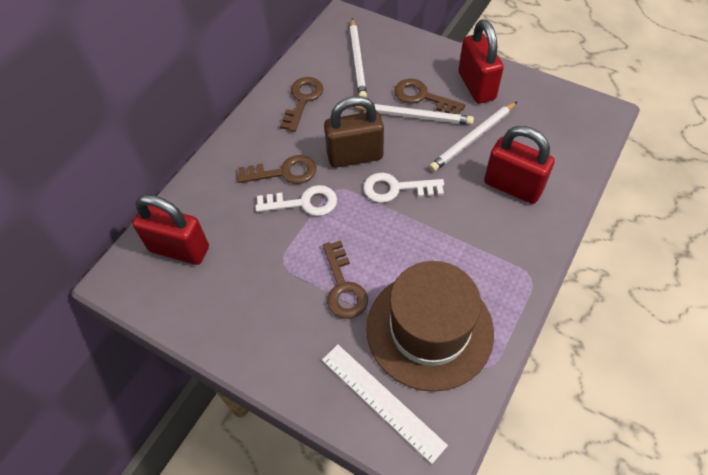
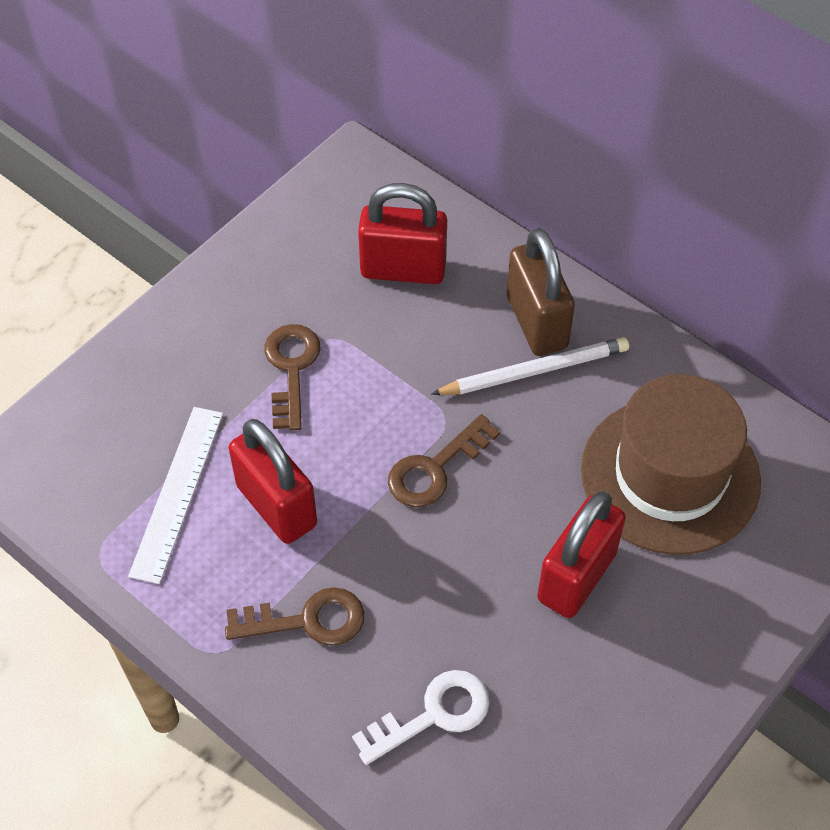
brown key: [237,155,316,184] [280,77,323,132] [323,240,368,319] [394,79,465,114] = 4 -> [225,587,364,646] [264,324,321,430] [388,414,500,507] = 3
white key: [255,185,337,216] [363,173,444,203] = 2 -> [352,670,490,765] = 1
white pencil: [350,18,367,98] [352,104,474,125] [429,102,517,172] = 3 -> [431,337,629,395] = 1

